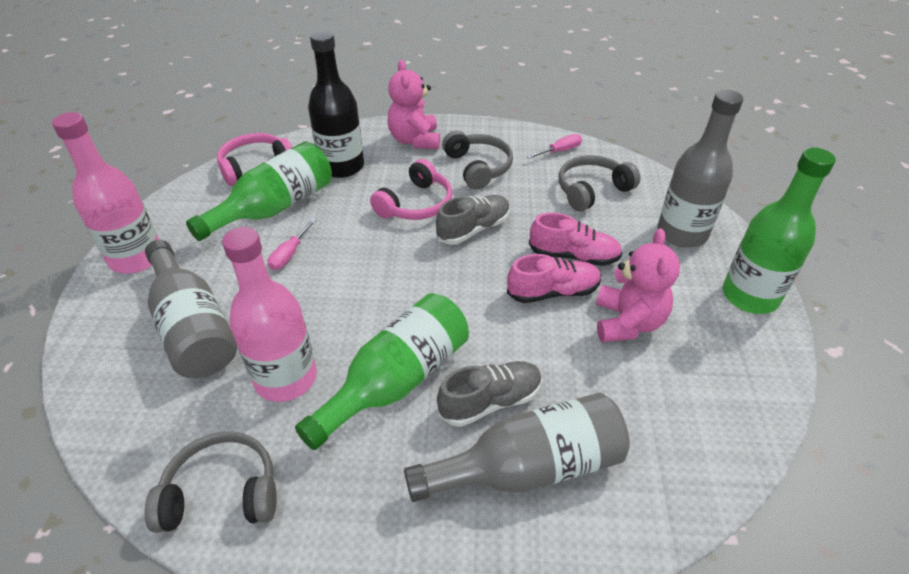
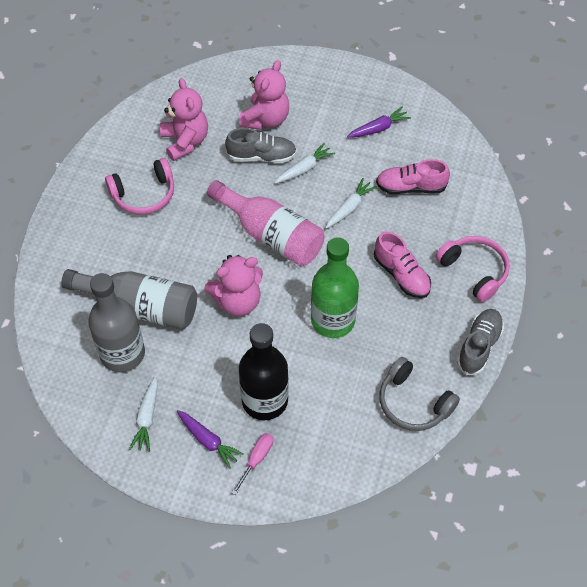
green bottle: [186,141,332,241] [295,293,469,450] [723,148,836,314] = 3 -> [311,237,359,338] = 1
grey bottle: [145,240,237,378] [404,393,630,502] [657,90,743,248] = 3 -> [61,269,197,330] [88,273,145,372] = 2
grey headphones: [145,432,277,533] [442,130,513,190] [559,155,640,211] = 3 -> [379,357,460,431] = 1
pink bottle: [52,112,159,273] [222,227,317,402] = 2 -> [207,180,324,266] = 1
pink screwdriver: [267,219,316,270] [527,134,582,159] = 2 -> [232,433,273,495] = 1
pink teddy bear: [388,60,440,149] [596,228,680,342] = 2 -> [160,78,208,161] [204,255,263,316] [239,60,289,130] = 3
purple carrot: none = 0 -> [177,410,244,469] [347,107,411,138] = 2
white carrot: none = 0 -> [129,376,158,452] [274,143,335,184] [325,178,377,229] = 3

